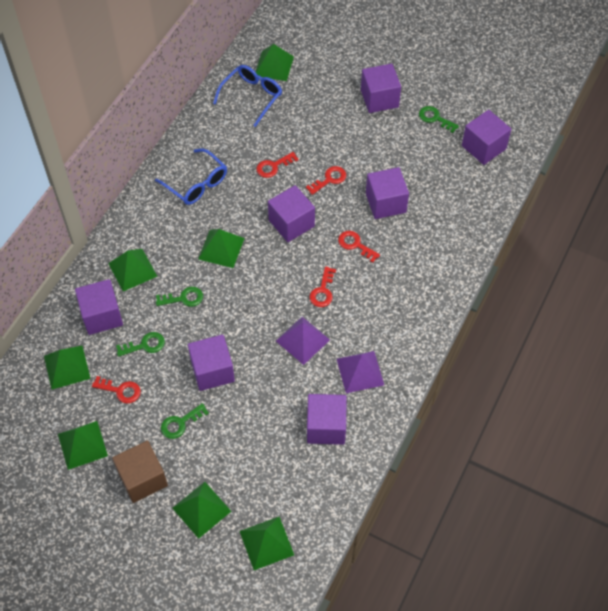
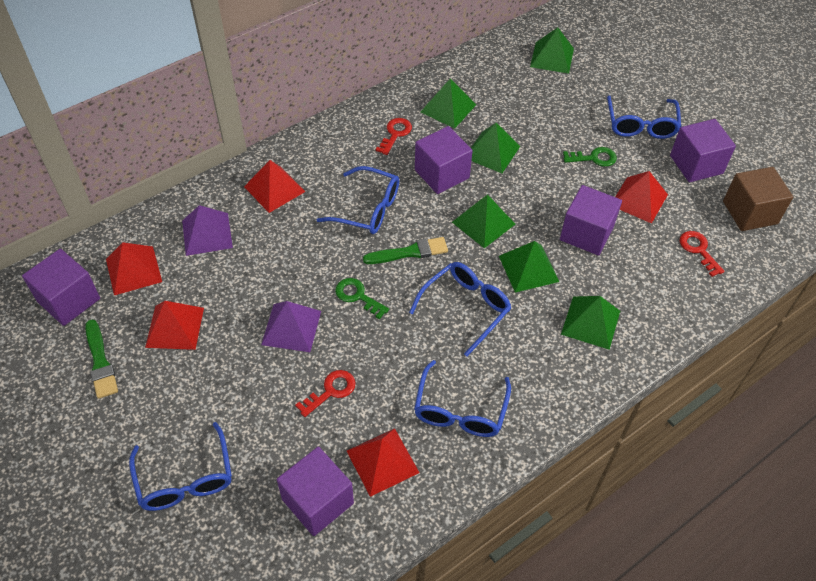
blue glasses: [155,149,227,205] [213,65,282,127] = 2 -> [129,422,232,511] [317,166,399,234] [409,262,511,357] [414,360,511,437] [607,95,681,139] = 5
green brush: none = 0 -> [85,319,118,399] [363,237,448,264] = 2
green key: [116,332,165,357] [156,287,203,307] [161,403,209,439] [419,106,459,133] = 4 -> [335,278,389,320] [563,147,617,167] = 2
green pyramid: [44,346,91,390] [58,421,108,470] [108,249,157,292] [172,482,231,539] [198,229,245,268] [240,516,294,570] [256,44,294,81] = 7 -> [421,78,476,129] [452,194,515,248] [471,123,520,173] [499,241,559,293] [530,27,574,74] [561,296,620,350] = 6
purple cube: [75,279,123,335] [188,335,235,391] [268,185,315,242] [307,394,347,445] [361,64,401,113] [366,167,409,219] [462,110,511,165] = 7 -> [22,249,100,326] [277,447,354,536] [415,126,472,194] [560,185,622,256] [670,119,736,182] = 5
red key: [92,376,141,403] [256,152,298,178] [306,166,346,195] [309,267,336,307] [338,231,380,263] = 5 -> [295,370,356,417] [376,118,412,155] [680,231,725,277] = 3
red pyramid: none = 0 -> [106,242,162,295] [145,301,204,350] [244,160,306,213] [347,428,420,497] [615,171,668,224] = 5

